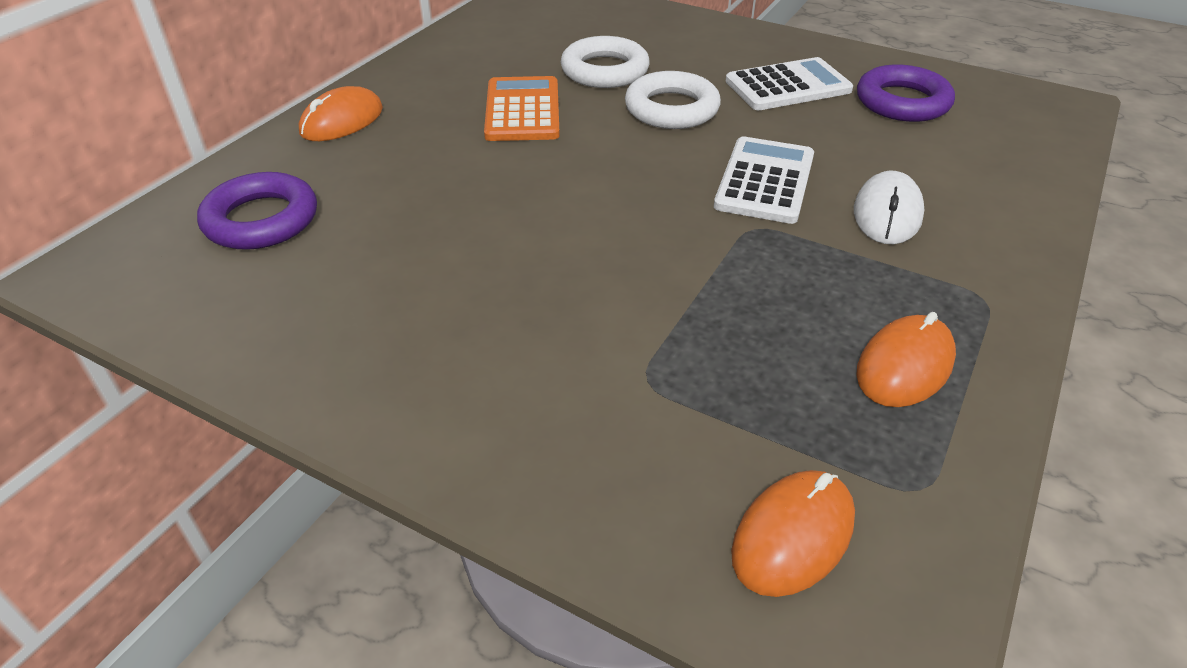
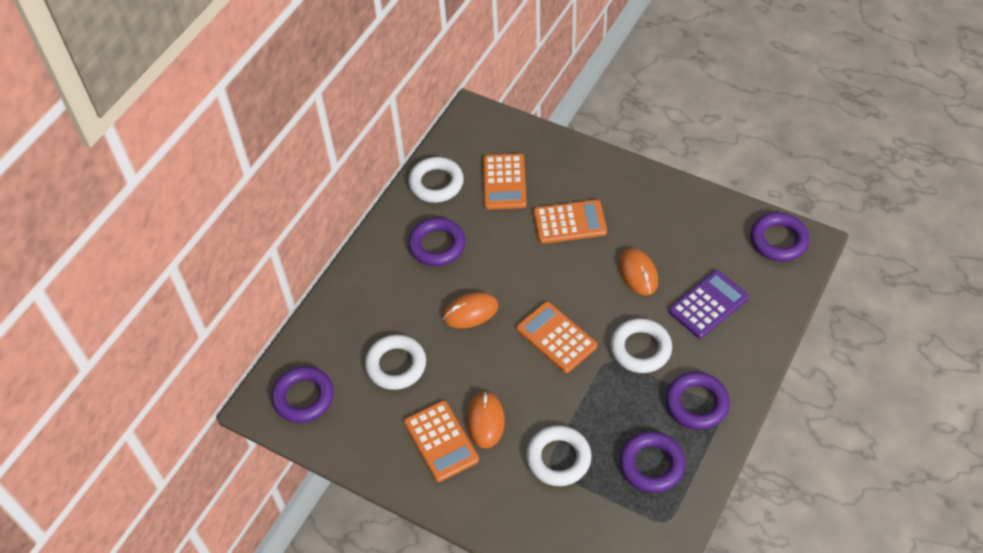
orange calculator: [484,76,560,141] = 1 -> [404,400,479,482] [483,154,527,210] [516,302,597,373] [533,200,607,244] = 4
purple calculator: none = 0 -> [668,270,749,339] = 1
purple ring: [197,172,317,250] [857,64,955,122] = 2 -> [271,366,334,423] [408,217,466,266] [619,431,686,493] [665,372,730,430] [750,212,810,262] = 5
white calculator: [714,137,814,224] [725,57,853,110] = 2 -> none = 0
white mouse: [854,171,925,244] = 1 -> none = 0
white ring: [561,36,650,88] [625,71,721,129] = 2 -> [365,335,426,390] [408,157,464,203] [526,425,592,486] [610,318,672,373] = 4

